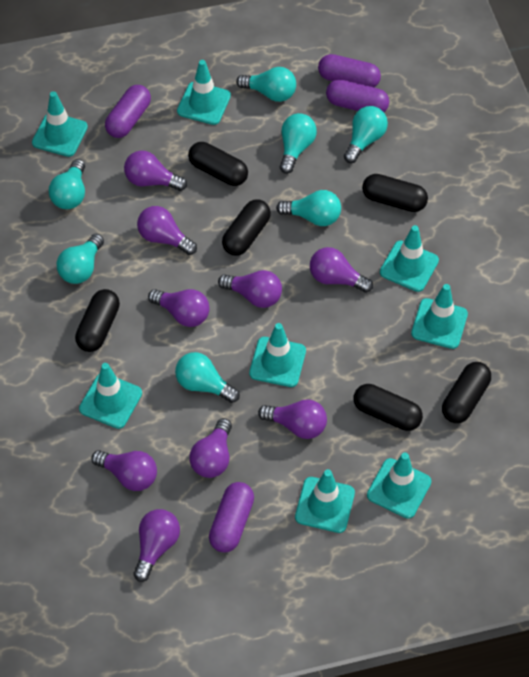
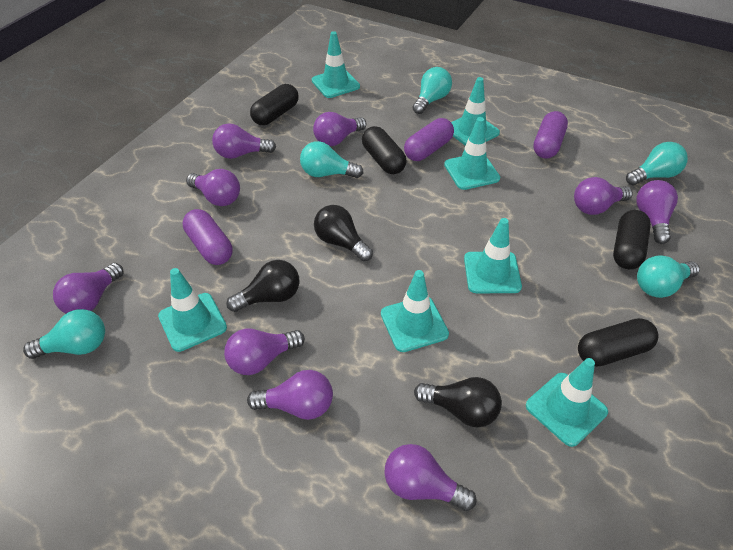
black capsule: [75,289,120,352] [188,142,248,186] [222,199,271,256] [354,384,423,431] [362,174,428,212] [442,362,491,423] = 6 -> [250,84,299,125] [362,126,407,174] [578,318,658,367] [613,210,651,269] = 4
black light bulb: none = 0 -> [226,260,300,312] [314,205,373,261] [414,377,502,427] = 3
purple capsule: [105,85,151,138] [209,482,254,553] [318,54,381,87] [326,79,389,112] = 4 -> [183,209,232,265] [404,118,454,161] [533,111,568,159] = 3
turquoise light bulb: [49,159,85,209] [56,234,104,284] [175,352,240,403] [236,67,296,102] [276,190,341,226] [280,113,317,174] [344,106,388,163] = 7 -> [23,309,105,359] [300,141,364,178] [412,67,452,114] [626,142,688,185] [637,255,700,298] = 5
turquoise traffic cone: [32,91,88,157] [79,363,142,429] [177,60,231,125] [249,323,306,387] [295,469,355,533] [367,453,432,519] [380,225,439,292] [411,284,468,349] = 8 -> [158,268,227,352] [312,31,360,98] [381,270,449,352] [444,117,500,190] [451,77,500,146] [464,218,522,293] [526,358,608,447] = 7

